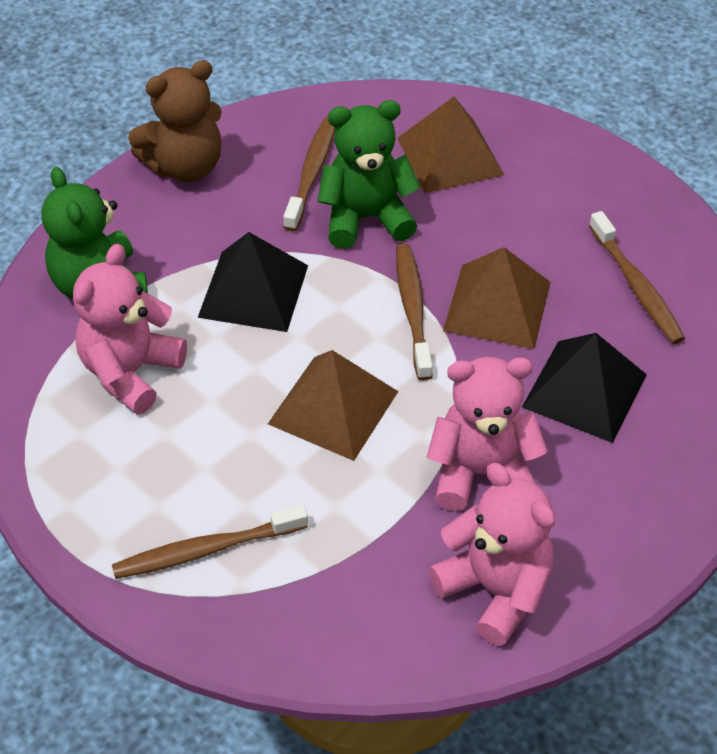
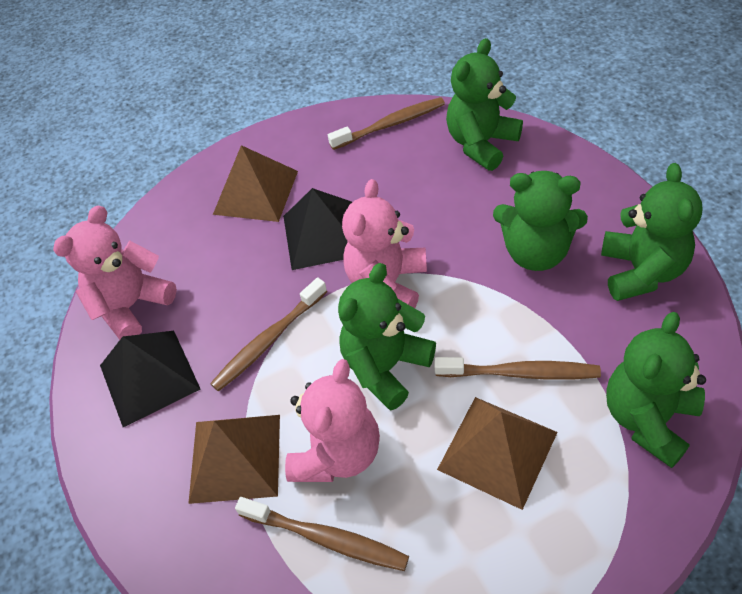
brown teddy bear: [128,60,222,182] = 1 -> none = 0
green teddy bear: [41,167,148,299] [317,100,421,249] = 2 -> [338,263,436,411] [446,38,523,171] [493,171,588,271] [601,163,703,301] [606,312,706,468] = 5

